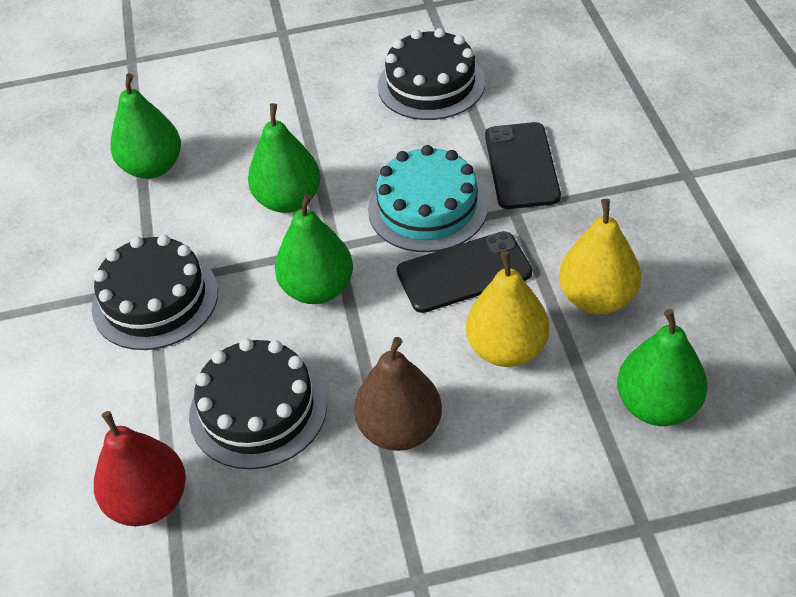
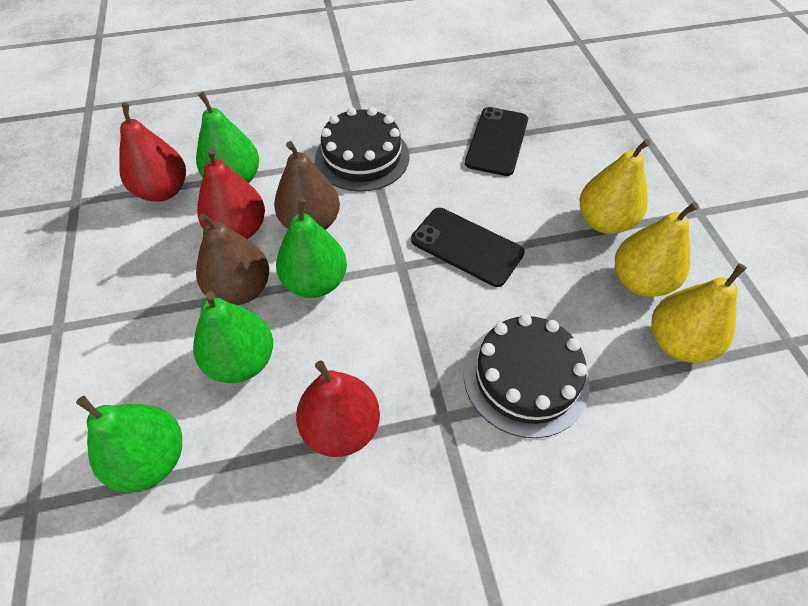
black cake: [92,235,218,350] [189,338,327,469] [377,28,485,120] = 3 -> [315,107,410,192] [464,314,590,438] = 2
brown pear: [354,337,442,451] = 1 -> [196,213,269,305] [274,141,340,230] = 2
red pear: [94,411,186,526] = 1 -> [119,103,186,202] [197,148,265,239] [296,360,380,457] = 3
turquoise cake: [368,145,488,252] = 1 -> none = 0
yellow pear: [466,251,549,367] [559,199,641,314] = 2 -> [579,139,651,234] [615,202,699,297] [651,263,746,363] = 3

